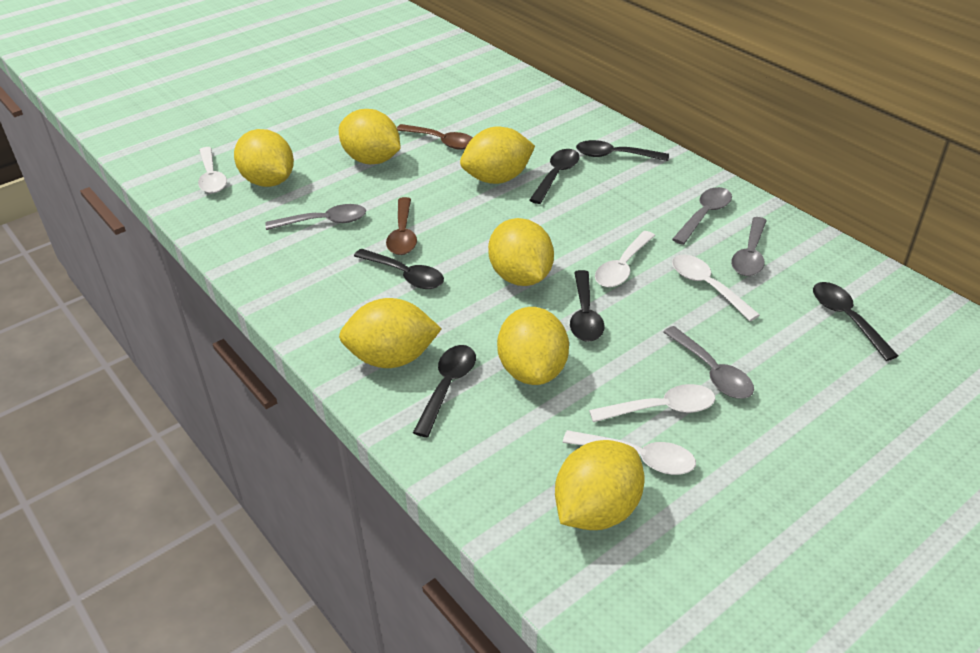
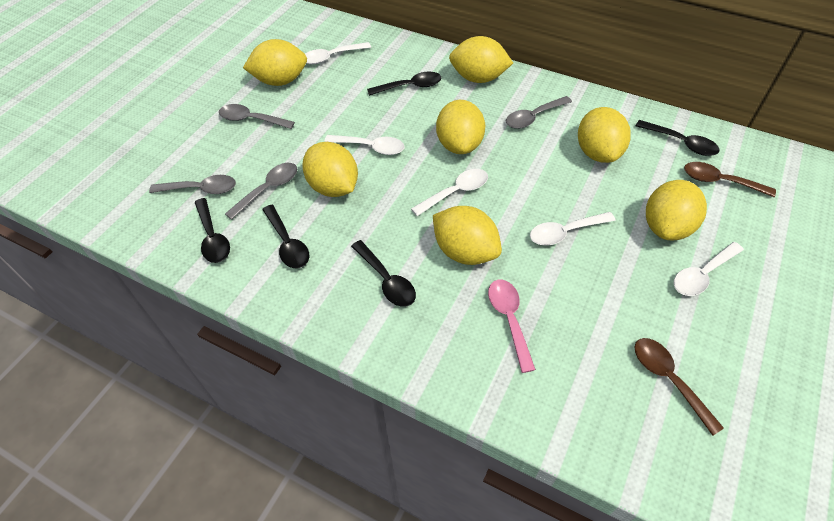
black spoon: [354,249,444,289] [413,345,476,437] [529,149,580,204] [570,270,605,342] [576,140,669,161] [813,282,898,361] = 6 -> [195,198,230,263] [262,205,309,269] [351,240,416,307] [367,71,442,96] [636,120,720,156] = 5
pink spoon: none = 0 -> [488,280,536,373] = 1

